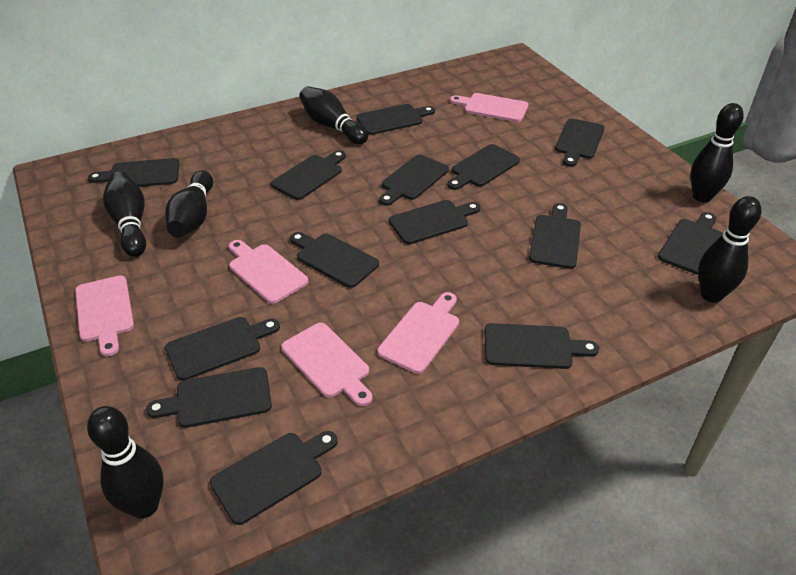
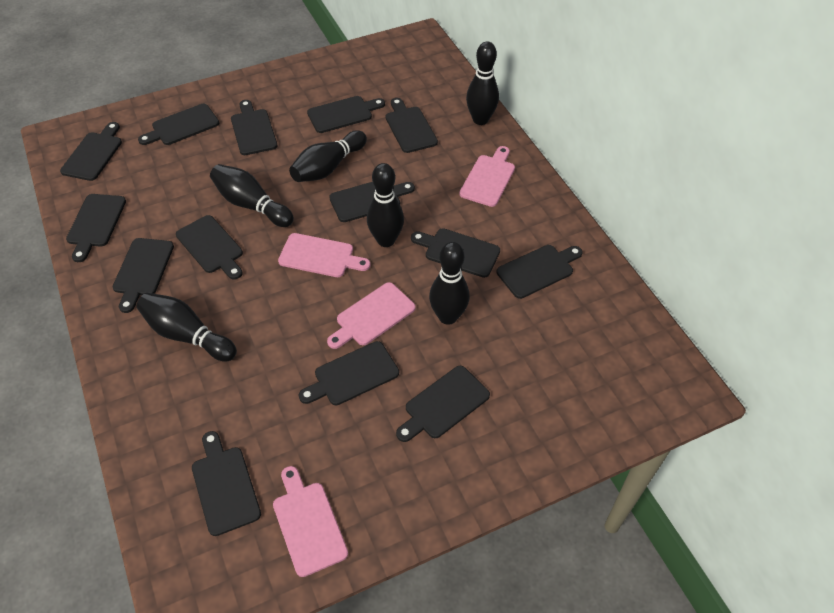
pink cutting board: [75,275,134,356] [229,240,308,304] [281,323,372,406] [378,292,459,374] [450,93,528,122] = 5 -> [273,466,348,577] [278,233,370,277] [327,282,415,349] [459,146,515,207] = 4

